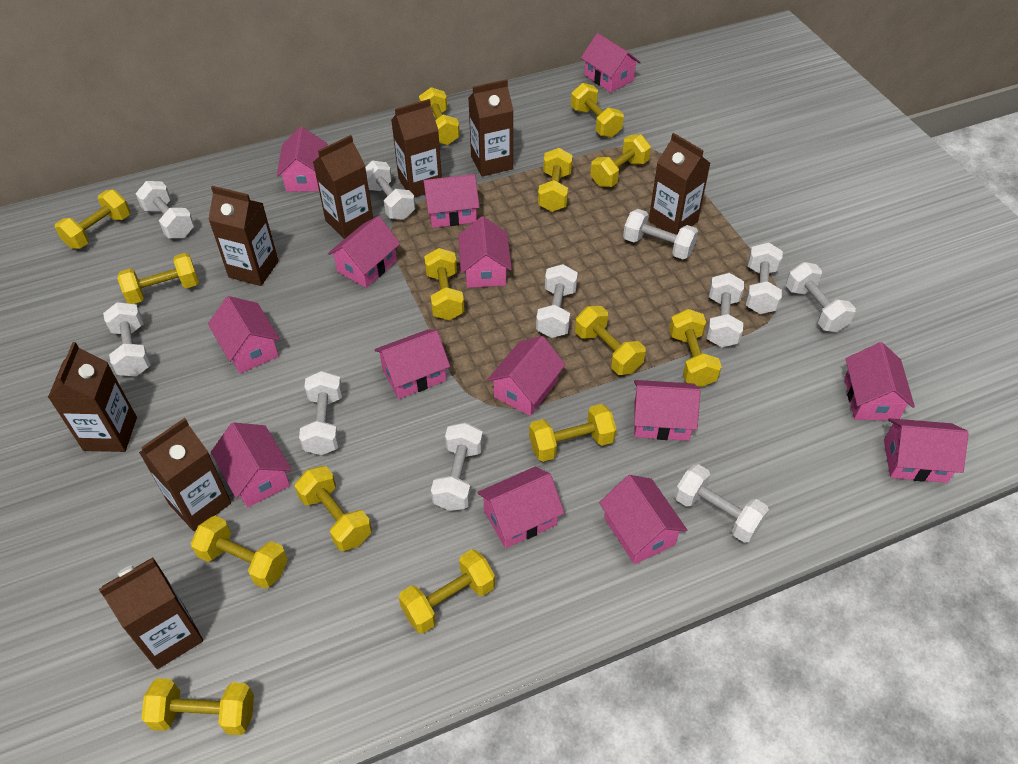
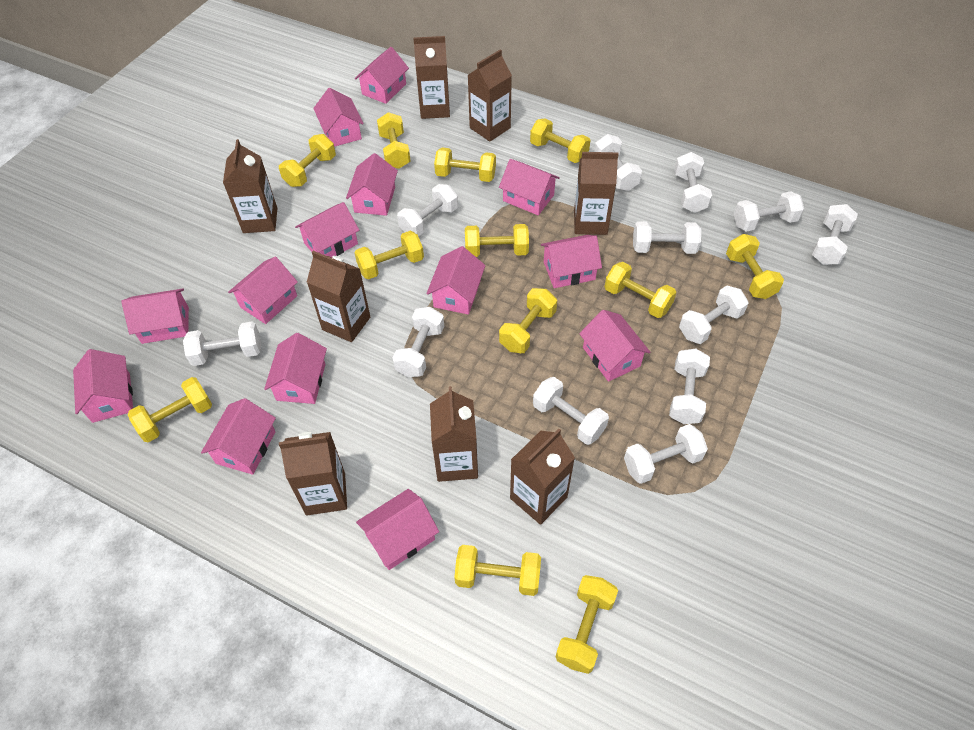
white dumbbell: [103,302,151,376] [135,181,195,239] [299,371,343,455] [365,160,415,220] [431,422,483,511] [536,264,578,338] [623,209,698,259] [675,464,769,543] [707,273,744,347] [746,242,783,314] [786,262,856,332] = 11 -> [183,321,261,366] [393,307,444,377] [397,184,458,237] [533,377,609,445] [594,134,642,191] [624,424,708,484] [633,221,701,254] [669,348,710,424] [674,152,712,213] [679,285,749,344] [734,191,804,232] [812,204,858,265] = 12
yellow dumbbell: [55,190,130,249] [117,253,199,304] [142,678,254,735] [191,516,288,589] [295,466,372,551] [399,549,495,634] [419,87,460,145] [424,248,464,320] [529,404,617,462] [538,148,573,212] [571,83,624,138] [575,306,646,375] [590,135,651,187] [669,309,722,387] = 14 -> [128,377,212,442] [279,134,336,187] [355,231,424,279] [377,112,410,169] [434,147,496,182] [454,545,541,596] [465,224,529,257] [499,288,557,353] [530,118,591,163] [555,575,618,674] [605,262,676,318] [726,234,784,299] = 12

